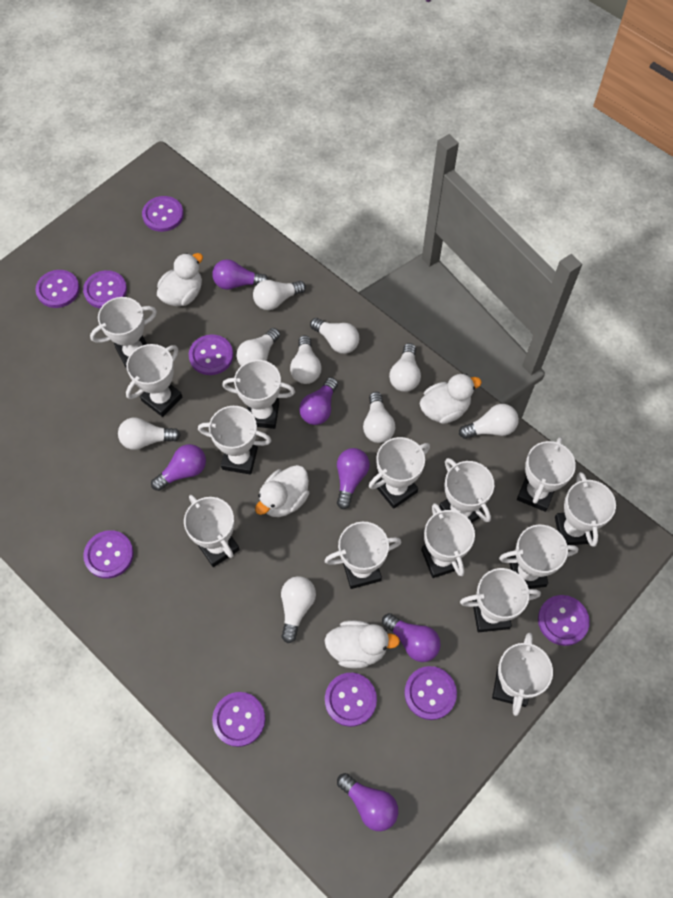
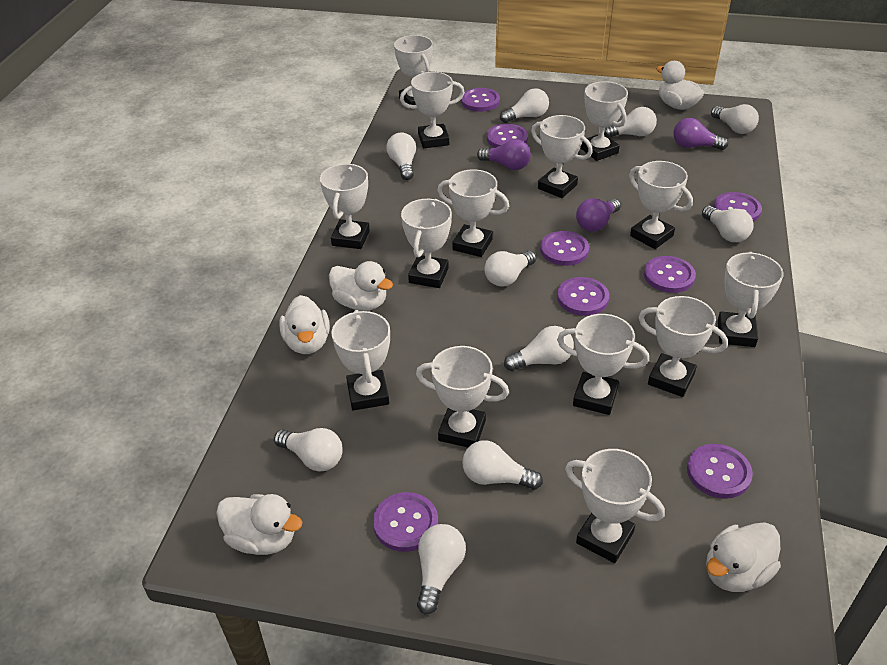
purple button: [35,270,80,308] [83,270,127,308] [83,530,134,579] [142,196,184,232] [189,335,233,375] [212,692,265,747] [325,673,377,727] [404,666,457,720] [538,595,590,646] = 9 -> [373,492,438,552] [461,88,500,112] [487,124,528,148] [540,231,589,266] [557,277,609,316] [644,256,696,293] [687,444,753,499] [713,192,762,222] = 8
purple light bulb: [151,444,206,491] [212,259,268,290] [299,377,338,425] [337,448,370,509] [337,773,398,831] [382,613,441,662] = 6 -> [477,139,531,170] [576,198,621,232] [673,118,728,150] = 3
white duck: [157,253,203,306] [255,465,309,517] [324,620,400,668] [420,374,482,424] = 4 -> [216,494,303,555] [280,295,330,354] [329,261,393,311] [656,61,704,110] [706,522,781,592] = 5
white light bulb: [118,417,181,450] [237,328,280,366] [253,280,306,310] [281,576,316,643] [290,335,321,384] [310,318,359,354] [363,392,395,443] [389,343,421,392] [459,404,519,439] = 9 -> [274,428,342,471] [386,132,416,180] [417,524,466,614] [462,440,543,490] [484,251,536,287] [500,88,549,123] [504,326,574,371] [604,107,657,137] [702,206,754,242] [711,104,759,134] = 10

